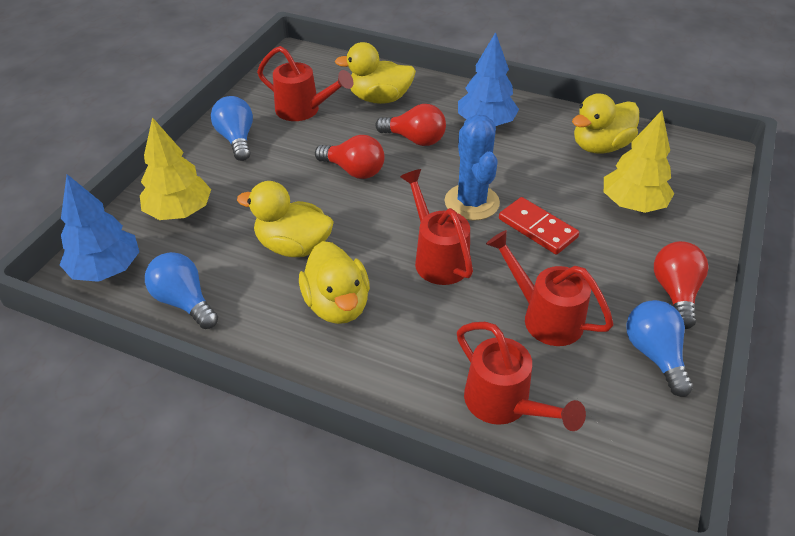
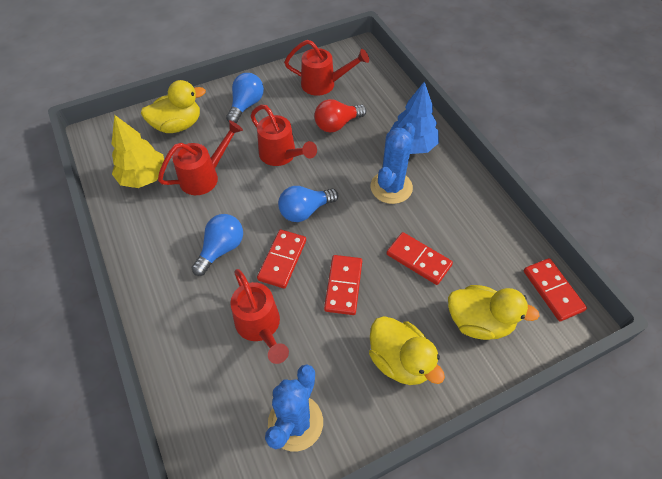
blue cactus: [445,114,500,221] = 1 -> [265,365,323,451] [370,123,415,204] = 2
blue tree: [60,174,139,282] [458,32,519,126] = 2 -> [390,82,439,154] = 1
red domino: [499,197,579,255] = 1 -> [257,230,306,289] [324,255,362,315] [387,232,453,285] [524,258,587,321] = 4
red light bulb: [315,135,385,179] [375,104,446,146] [654,241,708,329] = 3 -> [314,99,366,133] = 1
yellow duck: [237,181,334,257] [299,241,370,324] [335,42,416,104] [572,93,639,154] = 4 -> [141,80,206,133] [369,316,445,385] [448,285,540,340] = 3
yellow tree: [140,117,211,220] [604,111,674,213] = 2 -> [112,115,164,188] = 1

